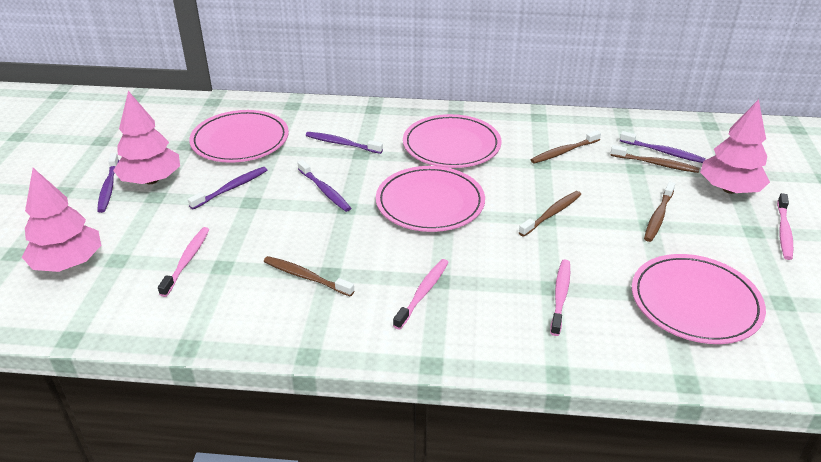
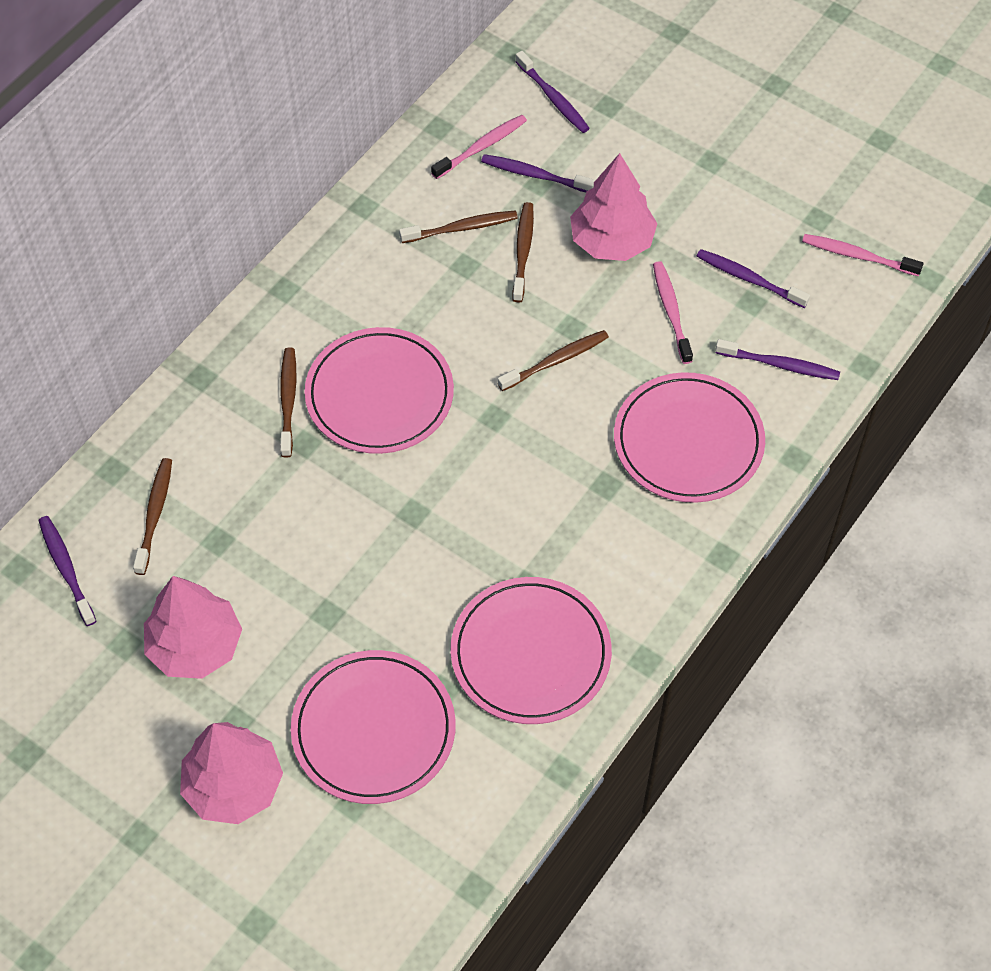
pink toothbrush: [158,227,210,297] [393,259,449,330] [550,260,570,336] [777,193,793,260] = 4 -> [431,115,527,179] [653,261,693,364] [802,234,923,276] = 3

